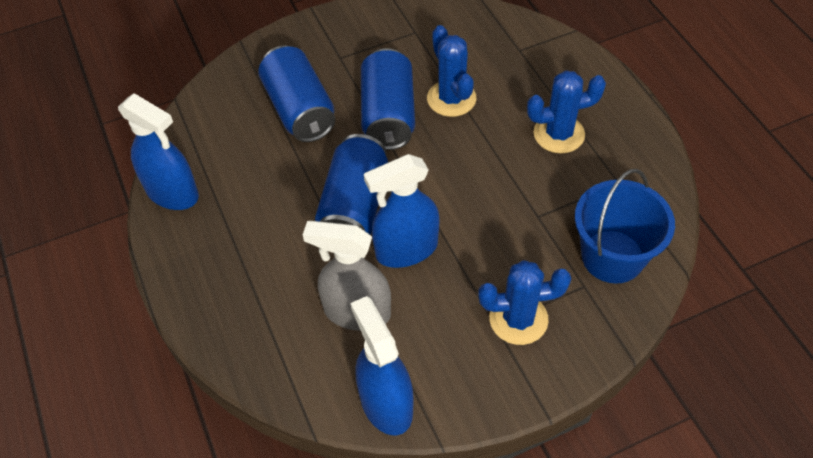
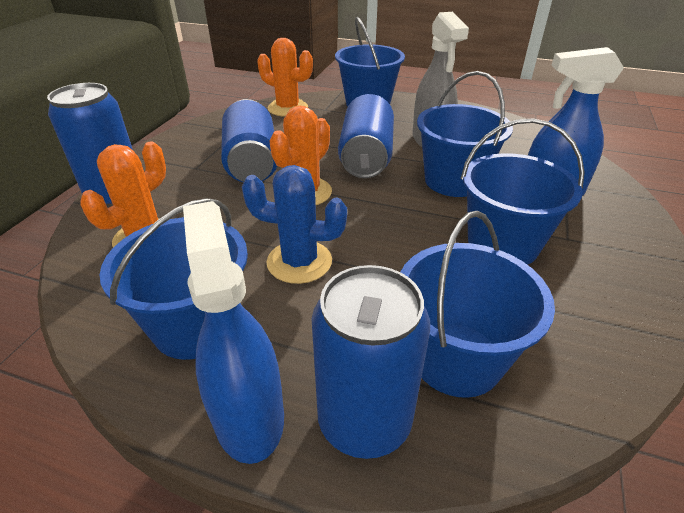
blue bucket: [575,169,675,284] = 1 -> [100,198,248,360] [335,17,405,107] [401,211,555,398] [417,71,513,197] [461,118,585,265] = 5
blue cactus: [427,25,476,117] [478,260,571,345] [527,70,606,154] = 3 -> [242,165,347,284] = 1
blue can: [258,45,335,142] [315,134,388,234] [361,48,415,150] = 3 -> [47,83,133,208] [221,99,277,182] [312,265,430,459] [338,94,394,178] = 4
blue spray bottle: [118,93,199,210] [350,296,414,435] [364,154,440,268] = 3 -> [183,201,284,464] [528,47,624,196] = 2
orange cactus: none = 0 -> [80,142,166,247] [257,38,313,117] [269,106,332,205] = 3

